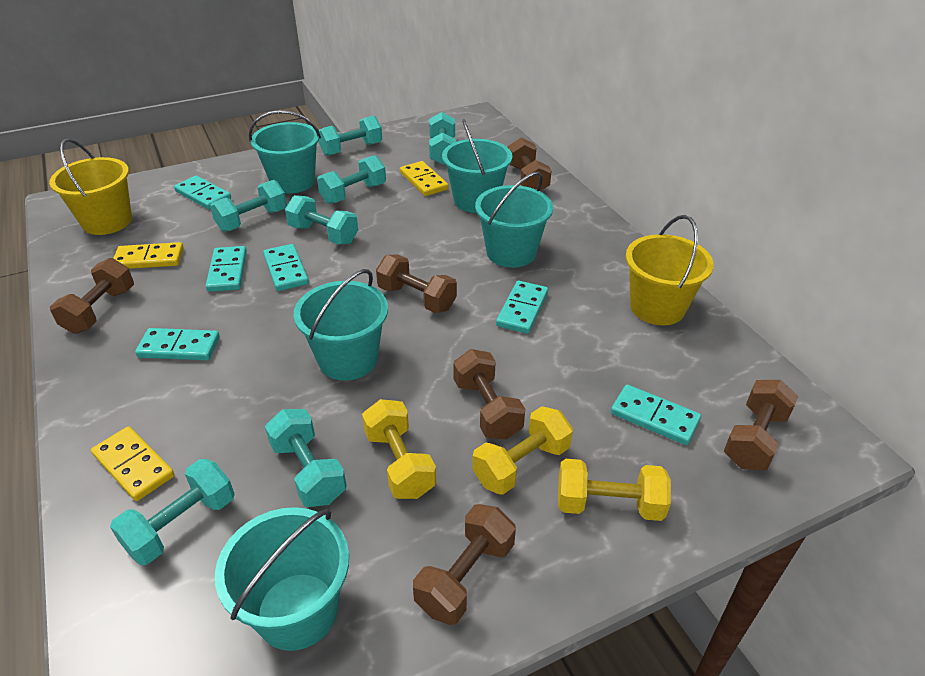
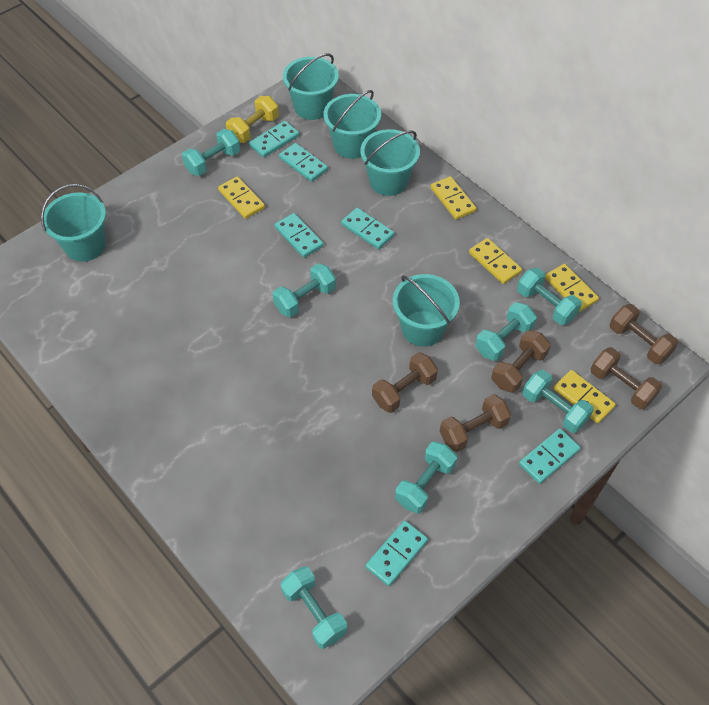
brown dumbbell: [50,258,134,334] [376,255,457,313] [413,504,516,625] [453,349,525,440] [508,138,552,191] [724,380,798,470] = 6 -> [372,352,438,413] [440,394,511,452] [491,330,551,393] [590,347,662,409] [609,304,678,364] = 5
yellow bucket: [49,139,132,235] [626,215,714,325] = 2 -> none = 0
yellow domino: [91,426,175,501] [113,242,184,269] [400,161,448,196] = 3 -> [218,176,265,219] [431,176,476,220] [469,238,522,284] [545,264,599,312] [554,370,616,423] = 5
yellow dumbbell: [362,399,436,499] [472,406,573,495] [558,459,671,521] = 3 -> [226,96,279,143] = 1

